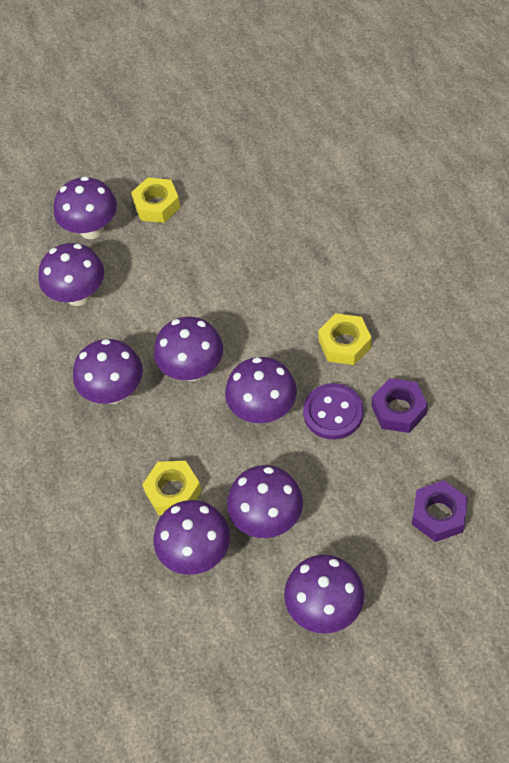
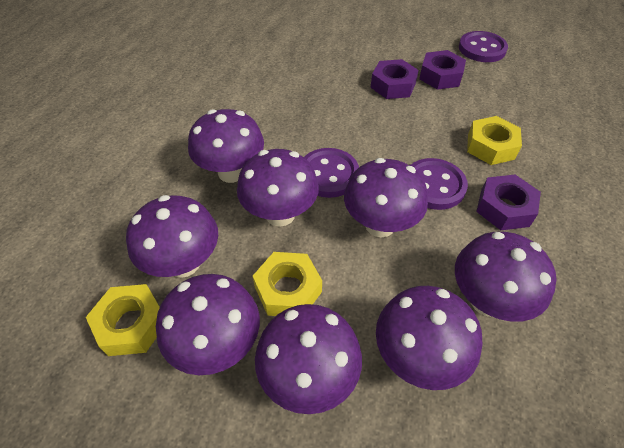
purple button: [303,383,363,439] = 1 -> [304,148,359,198] [410,158,468,210] [459,31,508,62] = 3
purple nut: [371,378,428,433] [412,480,468,542] = 2 -> [370,59,419,99] [419,50,466,90] [476,175,541,230] = 3

